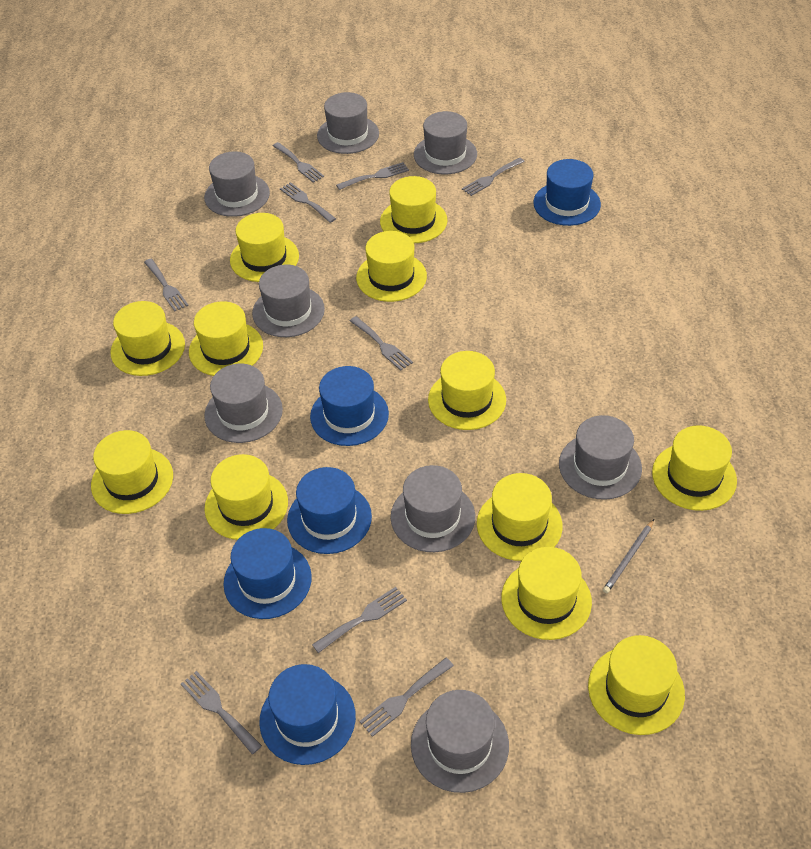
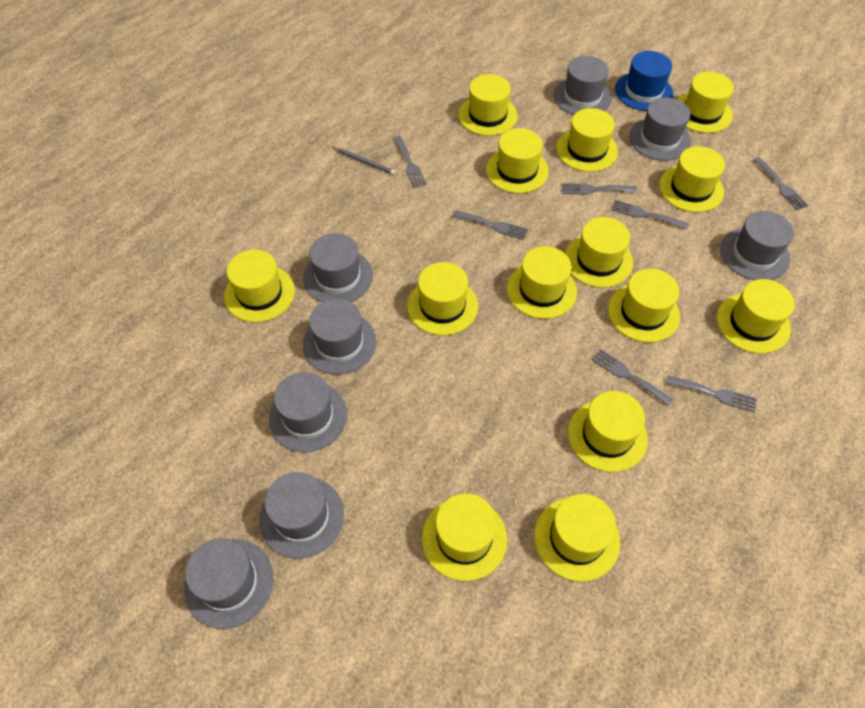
blue hat: [223,528,312,619] [259,664,356,765] [287,467,372,554] [310,366,389,446] [533,159,601,226] = 5 -> [615,51,673,111] = 1
grey fork: [144,259,189,312] [181,671,262,754] [273,142,324,183] [280,182,336,223] [312,587,407,653] [336,162,409,190] [350,316,413,371] [359,658,454,737] [462,157,525,196] = 9 -> [394,136,427,188] [452,210,528,240] [562,183,637,195] [592,349,673,406] [611,200,689,229] [666,375,757,412] [753,157,808,210] = 7
yellow hat: [91,430,173,514] [110,301,185,376] [189,301,263,376] [204,454,288,540] [230,213,299,282] [356,231,427,302] [380,176,447,243] [428,351,506,430] [477,473,563,561] [501,547,592,640] [588,635,685,735] [652,425,737,511] = 12 -> [224,250,295,322] [407,262,478,335] [422,493,507,581] [458,74,518,136] [486,128,549,193] [507,246,577,319] [534,494,620,582] [556,108,618,172] [565,217,633,288] [568,391,648,472] [608,269,680,343] [659,146,725,212] [677,72,734,133] [717,279,795,354] = 14

